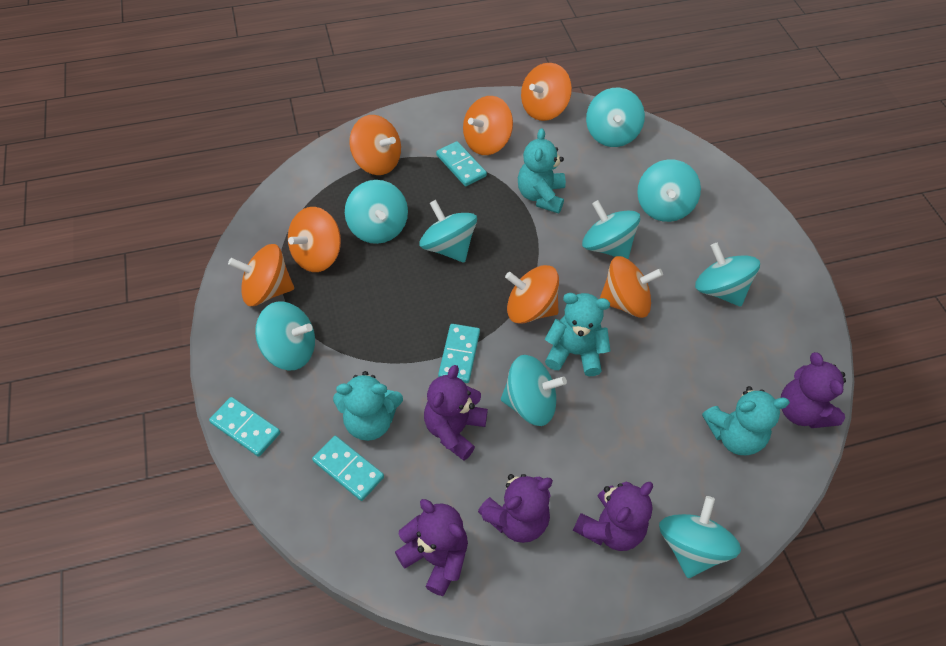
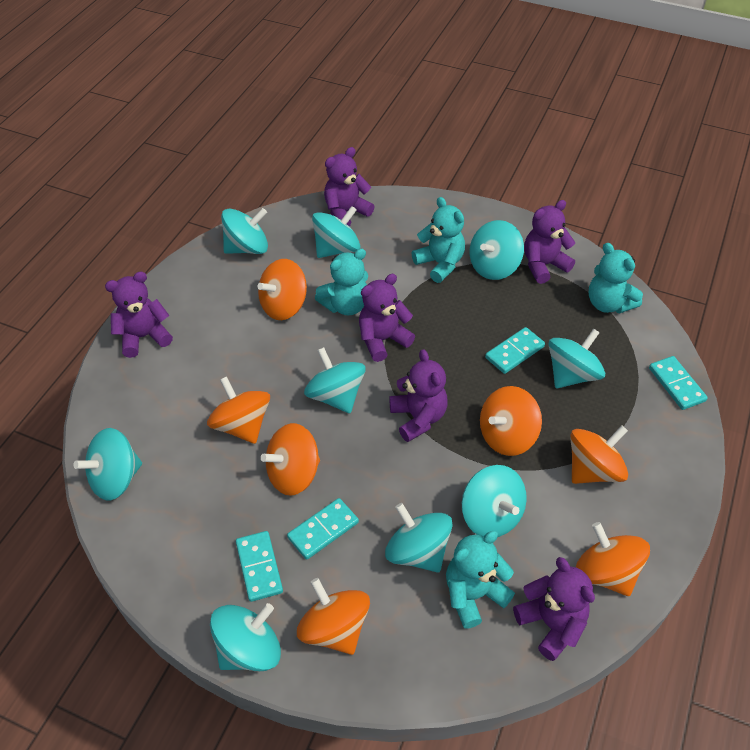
purple teddy bear: [395,499,468,596] [424,365,488,461] [478,474,553,543] [573,482,653,551] [781,352,846,428] = 5 -> [105,272,173,358] [324,147,375,226] [359,274,415,362] [389,349,448,442] [513,557,595,661] [524,200,575,284] = 6

